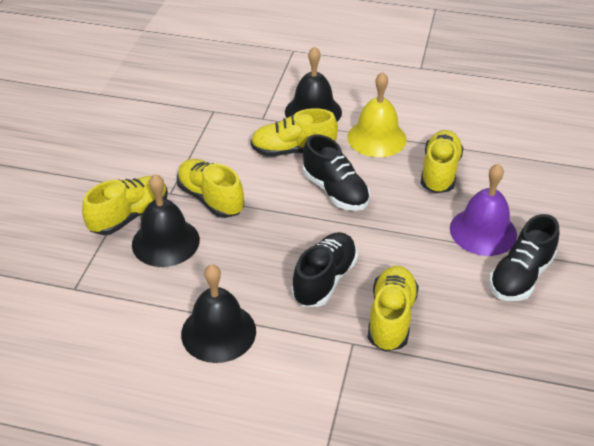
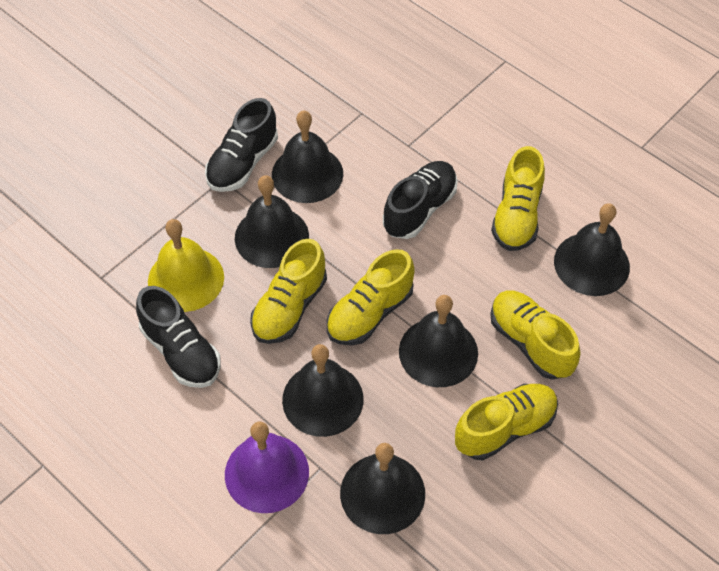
black bell: [132,174,200,267] [181,264,256,363] [285,46,342,122] = 3 -> [235,175,309,268] [272,110,343,203] [282,344,364,437] [340,443,425,534] [399,295,478,387] [554,203,630,296] = 6

